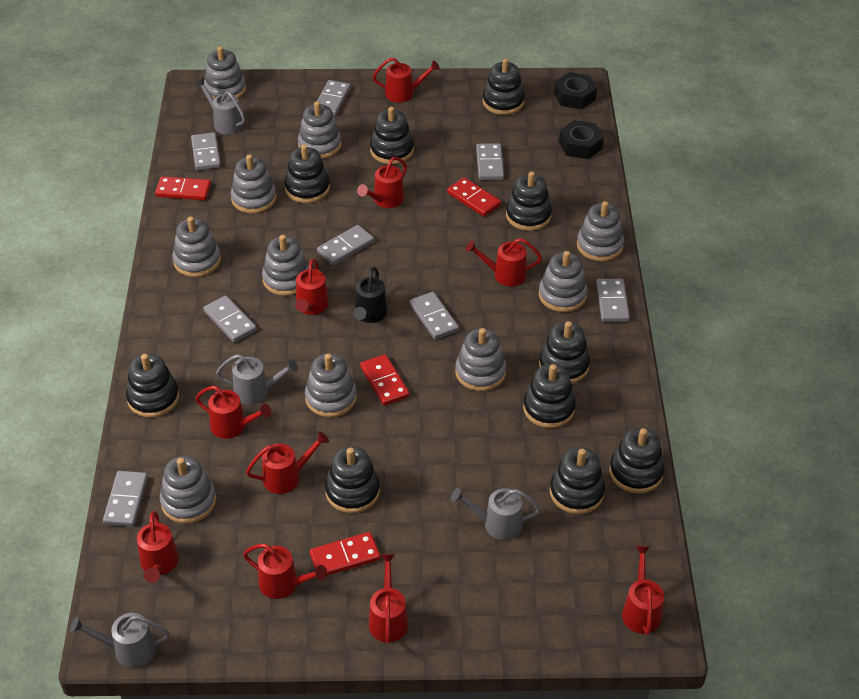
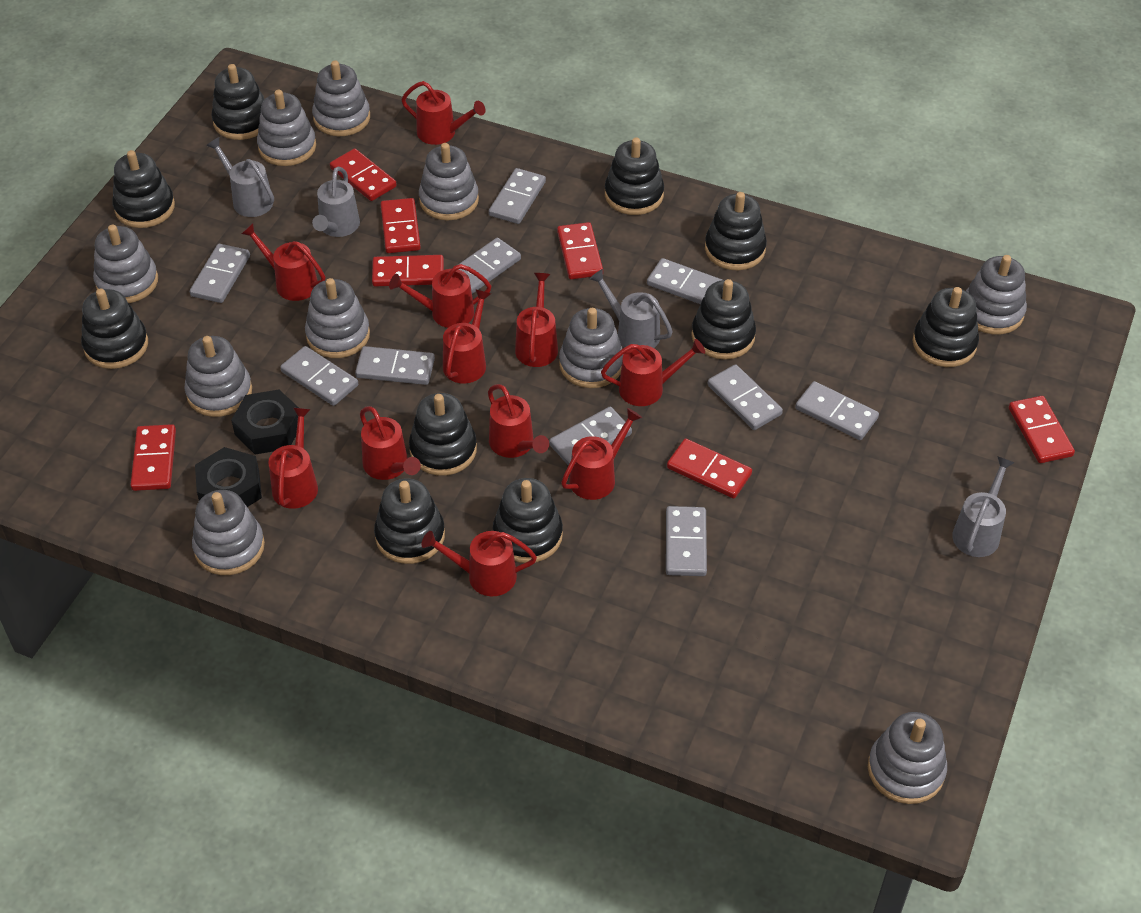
black watering can: [353,267,387,323] = 1 -> none = 0
grey domino: [103,471,148,527] [191,132,221,170] [203,296,257,342] [317,80,351,116] [317,225,374,265] [410,292,459,339] [476,143,504,180] [596,279,630,322] = 8 -> [190,244,250,303] [280,346,358,406] [355,346,435,385] [458,238,521,294] [489,168,546,224] [549,407,632,465] [647,258,722,304] [666,506,707,576] [708,364,783,430] [795,381,879,440] = 10
red domino: [155,176,211,200] [310,532,380,576] [360,354,410,406] [447,178,501,216] = 4 -> [131,424,176,491] [330,149,397,201] [372,255,444,287] [380,198,421,253] [557,222,603,279] [667,439,752,499] [1009,396,1075,463] = 7
red watering can: [137,511,179,583] [195,386,271,439] [243,544,327,599] [246,431,329,494] [295,259,329,315] [357,157,407,208] [369,553,408,644] [373,57,440,103] [466,238,542,287] [622,545,664,635] = 10 -> [241,223,325,301] [268,408,318,509] [360,406,421,480] [389,264,491,328] [401,81,485,145] [421,531,537,596] [443,289,491,383] [488,384,549,458] [515,273,558,367] [561,408,642,500] [601,339,705,406] = 11

